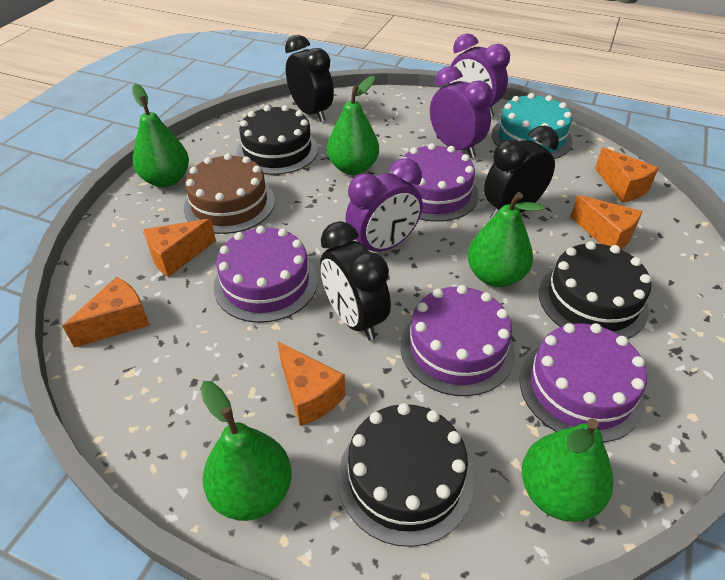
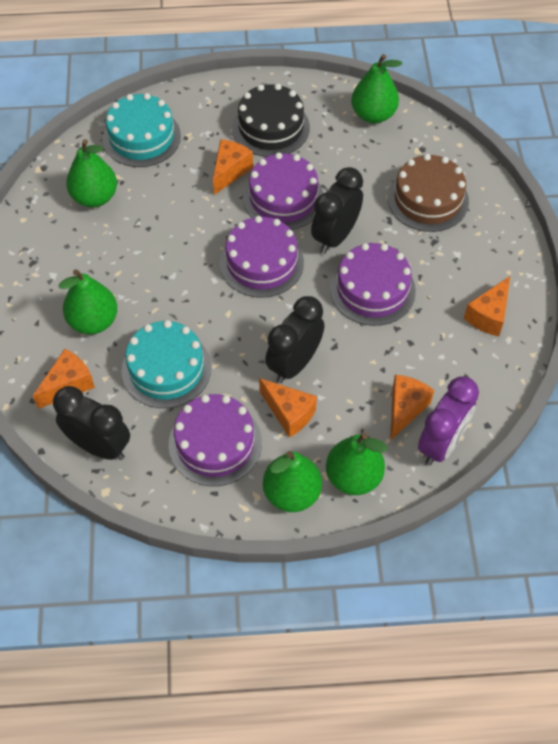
black cake: [236,105,318,175] [338,403,474,547] [539,241,651,339] = 3 -> [232,84,310,157] = 1
purple clock: [346,158,423,252] [430,66,492,158] [448,33,510,117] = 3 -> [418,377,479,466] = 1
turquoise cake: [492,93,573,159] = 1 -> [103,93,181,167] [121,320,211,408] = 2

